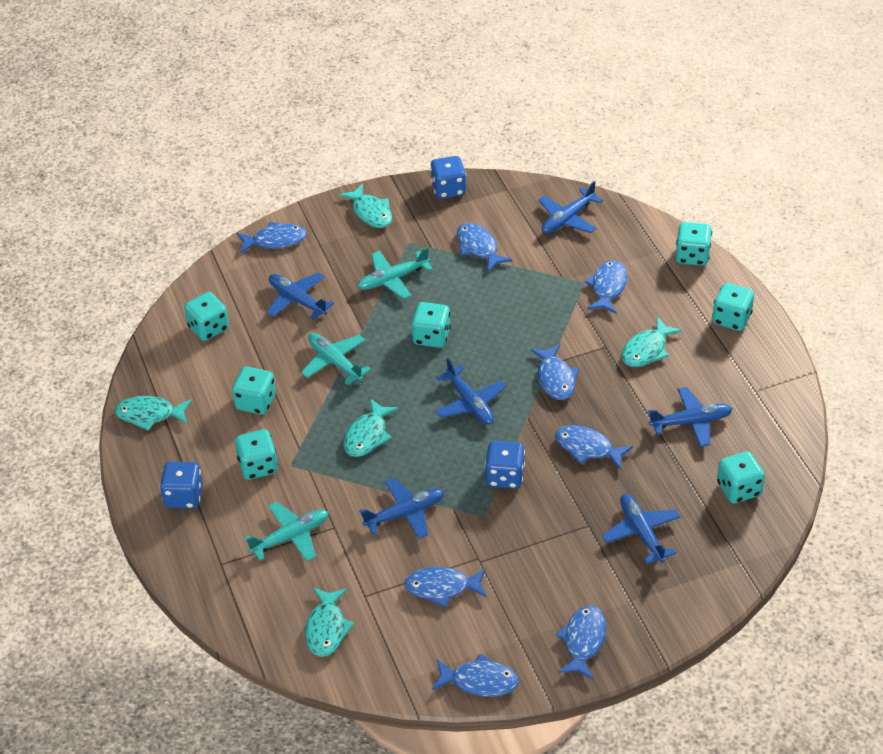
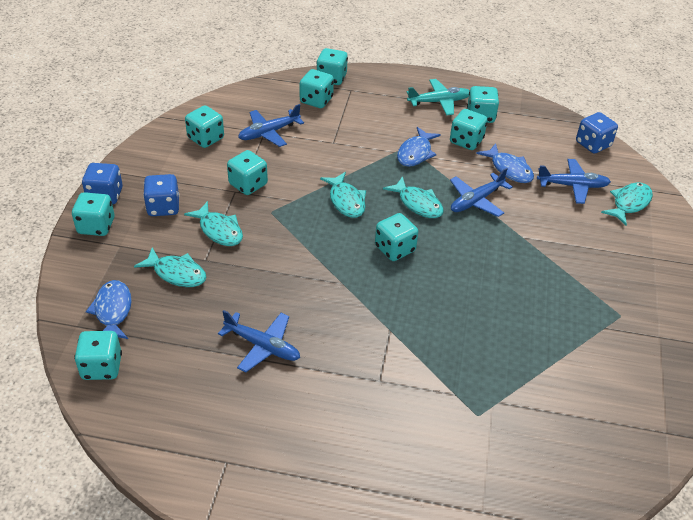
blue fish: [237,222,307,254] [404,567,487,607] [432,654,519,697] [457,223,512,272] [530,344,579,400] [555,425,633,470] [556,606,607,679] [585,260,627,314] = 8 -> [86,280,132,339] [397,127,441,167] [476,143,534,183] = 3
blue plane: [267,273,334,320] [359,478,444,539] [435,358,506,425] [538,181,603,234] [602,494,681,564] [648,387,732,447] = 6 -> [218,310,300,373] [238,104,304,147] [450,168,513,217] [537,159,611,204] = 4
turquoise dice: [184,292,229,341] [232,367,276,415] [235,429,278,480] [412,302,451,348] [676,222,712,266] [712,283,754,331] [717,451,765,504] = 7 -> [72,192,114,236] [74,331,122,380] [185,106,224,148] [227,150,268,195] [300,69,334,108] [316,48,348,85] [375,213,418,261] [450,109,488,150] [467,86,499,123] = 9
turquoise plane: [244,502,329,561] [301,333,371,385] [357,247,433,299] = 3 -> [407,79,469,116] = 1

